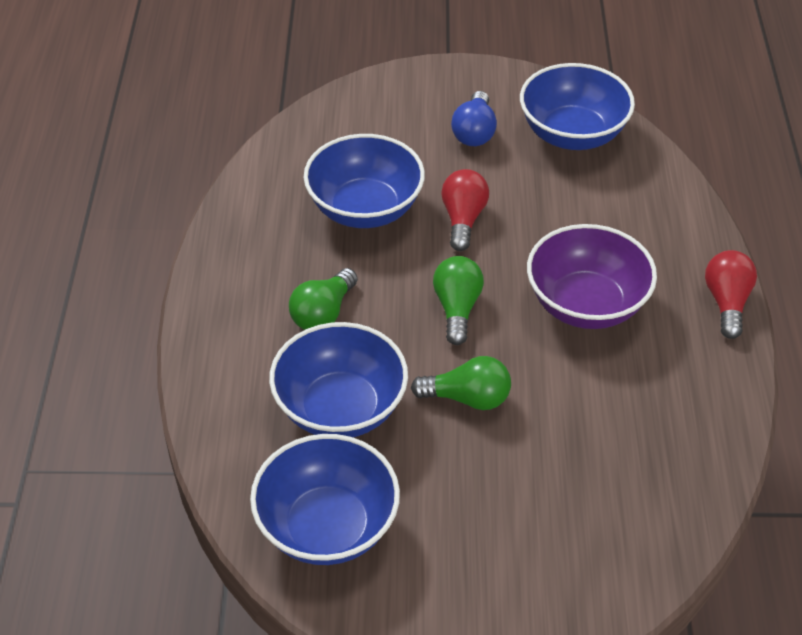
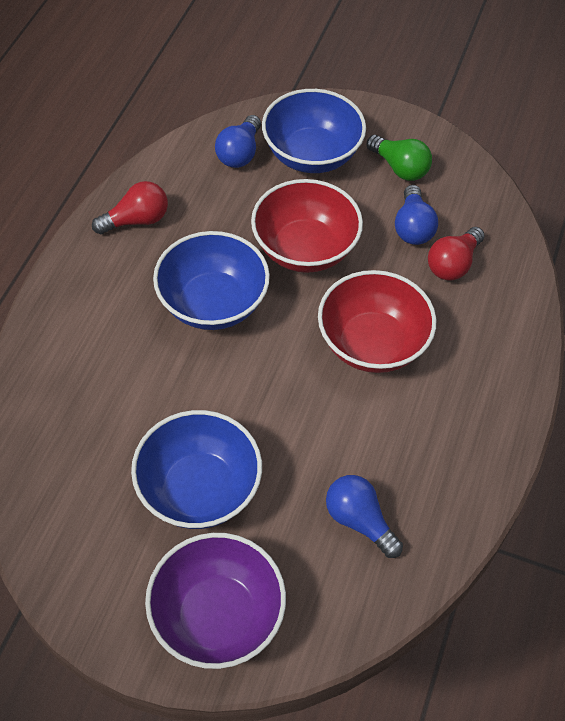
blue bowl: [250,434,400,565] [269,322,408,437] [304,134,425,228] [520,63,635,150] = 4 -> [131,410,262,529] [153,231,270,330] [262,89,366,173] = 3
blue light bulb: [451,91,497,146] = 1 -> [215,115,261,168] [326,475,403,558] [395,185,438,245] = 3
green light bulb: [289,268,358,330] [411,356,511,410] [433,256,484,345] = 3 -> [367,135,432,181] = 1
red bowl: none = 0 -> [251,179,363,273] [318,270,436,373] = 2

